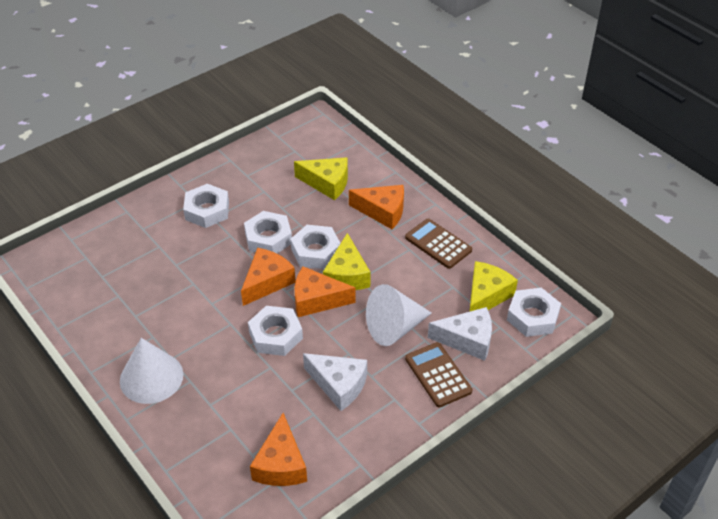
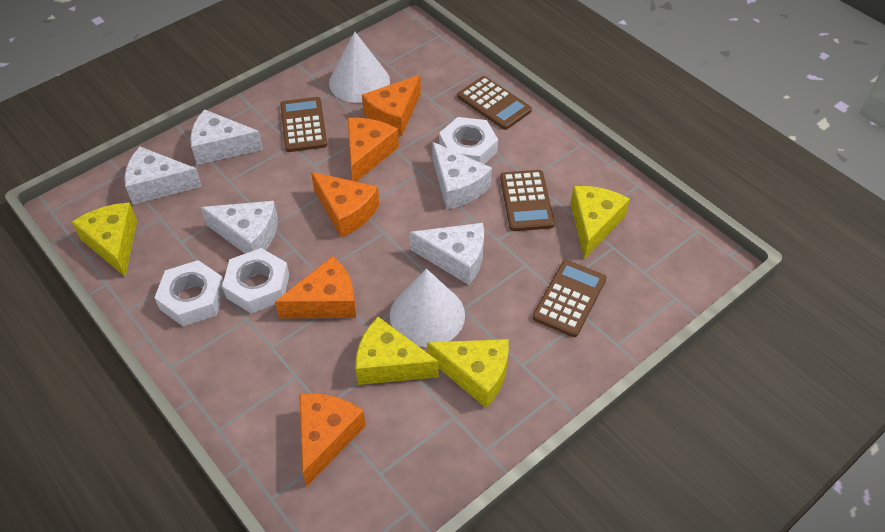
brown calculator: [405,219,472,269] [405,342,472,408] = 2 -> [280,97,327,152] [457,76,532,130] [500,170,555,231] [532,260,607,337] = 4
orange cheese: [241,248,296,306] [250,413,307,486] [295,267,356,317] [349,185,404,229] = 4 -> [275,256,356,318] [299,393,366,487] [311,172,379,237] [347,118,399,182] [362,75,421,136] = 5
white cheese: [303,353,367,411] [428,307,492,361] = 2 -> [124,146,202,205] [190,109,263,165] [201,201,278,254] [410,223,484,285] [432,142,492,210] = 5
white nut: [183,184,229,228] [244,211,292,253] [248,306,303,356] [290,225,341,269] [507,288,561,337] = 5 -> [154,260,224,326] [222,248,289,314] [439,117,498,164] = 3
yellow cheese: [294,157,348,200] [323,233,371,290] [469,261,518,312] = 3 -> [72,202,137,277] [356,317,439,385] [427,339,509,408] [570,186,630,259] = 4

